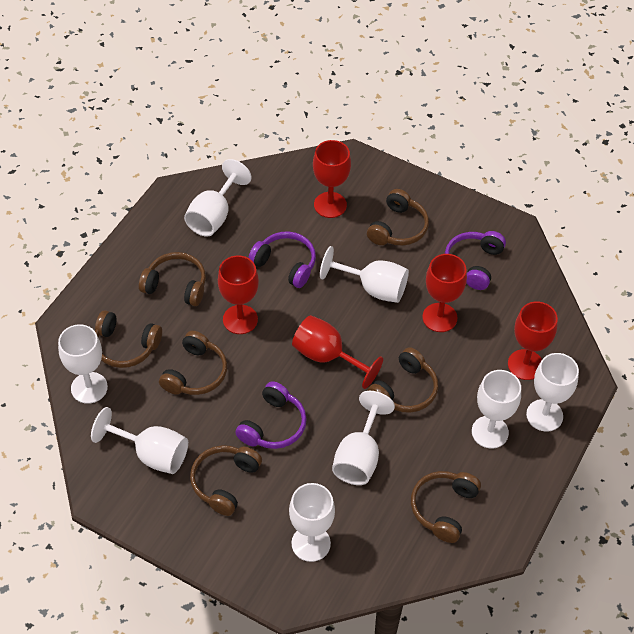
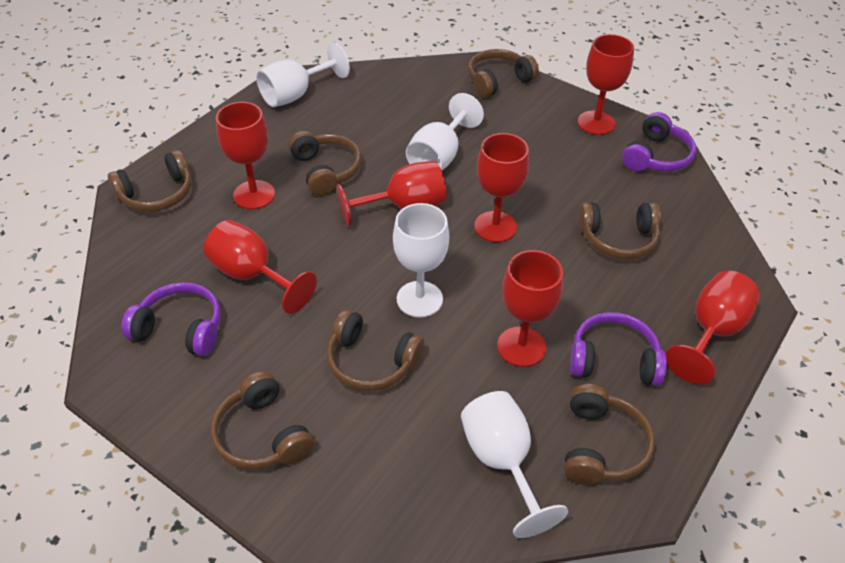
red goblet: [218,255,259,334] [292,315,383,389] [313,140,351,218] [423,254,467,332] [508,302,558,380] = 5 -> [203,220,317,314] [216,102,275,209] [337,161,446,227] [474,133,529,242] [497,250,563,367] [578,34,634,135] [666,271,760,384] = 7
white goblet: [58,324,108,404] [91,407,188,474] [184,159,251,237] [289,483,335,562] [320,246,409,303] [332,391,395,485] [472,370,521,449] [526,353,579,432] = 8 -> [256,42,350,107] [393,203,449,318] [406,93,484,171] [461,391,568,538] = 4

